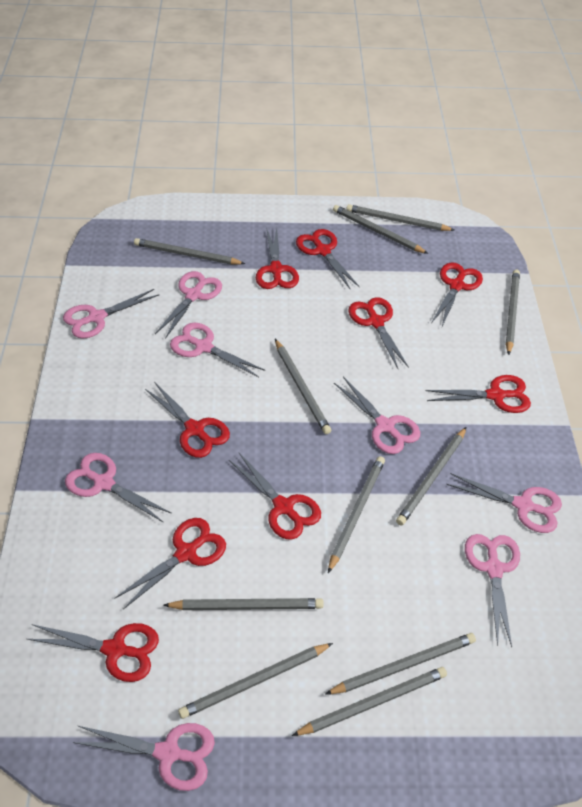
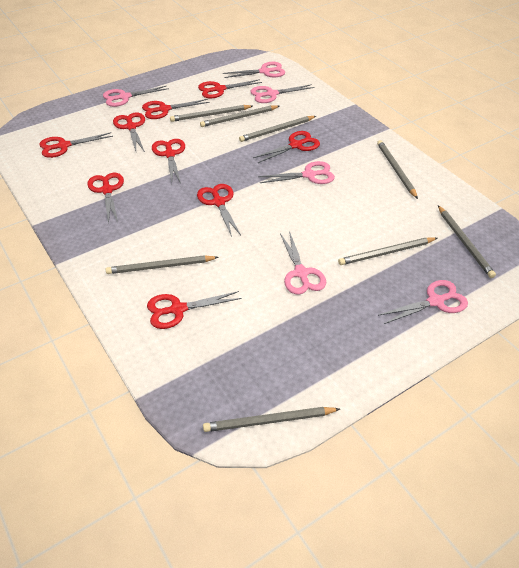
grey pencil: [134,238,245,264] [163,598,324,610] [178,643,333,719] [275,339,331,434] [292,667,447,736] [325,633,476,695] [328,456,385,573] [333,205,428,254] [346,204,454,231] [396,427,466,525] [506,270,520,355] = 11 -> [106,255,218,274] [170,105,253,122] [200,105,280,127] [203,407,340,432] [239,116,316,142] [338,237,437,265] [377,140,418,199] [438,205,496,278] = 8
pink scissors: [63,289,159,339] [65,453,172,523] [72,723,215,791] [155,271,222,339] [170,323,265,377] [334,377,420,454] [446,473,562,533] [465,534,520,647] = 8 -> [103,86,169,107] [223,62,285,78] [250,84,314,103] [258,161,335,184] [280,231,326,295] [378,280,468,324] = 6

